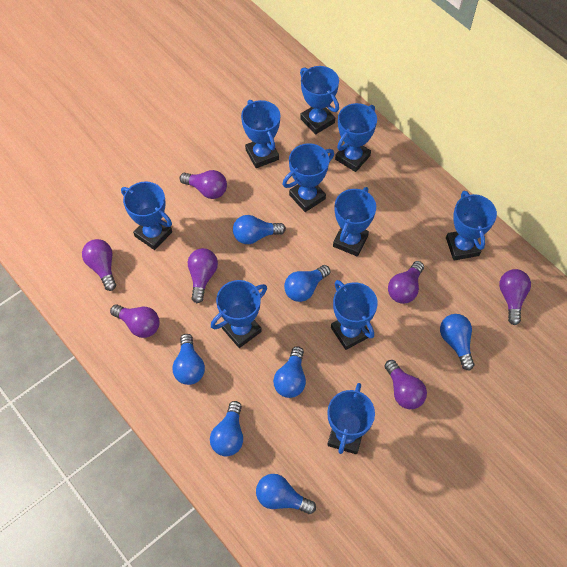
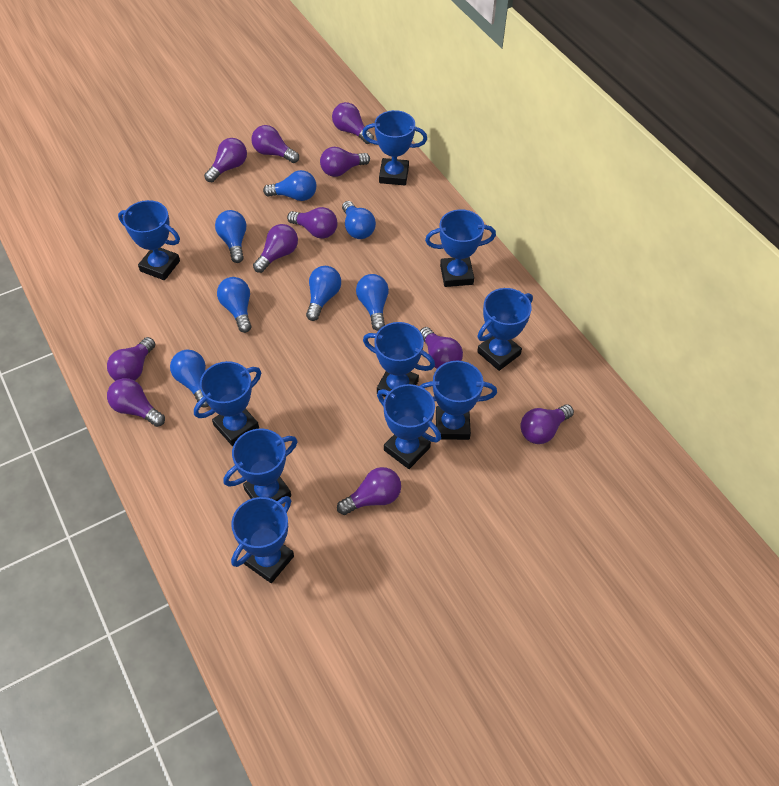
purple light bulb: [82,239,116,291] [110,304,159,338] [180,170,227,199] [188,248,218,303] [385,360,427,409] [388,261,424,304] [499,269,531,325] = 7 -> [107,337,155,381] [107,378,165,427] [204,138,247,182] [251,125,299,163] [253,224,298,273] [287,207,337,239] [320,147,370,177] [332,102,374,144] [337,467,401,515] [420,327,463,369] [520,404,574,444] = 11

